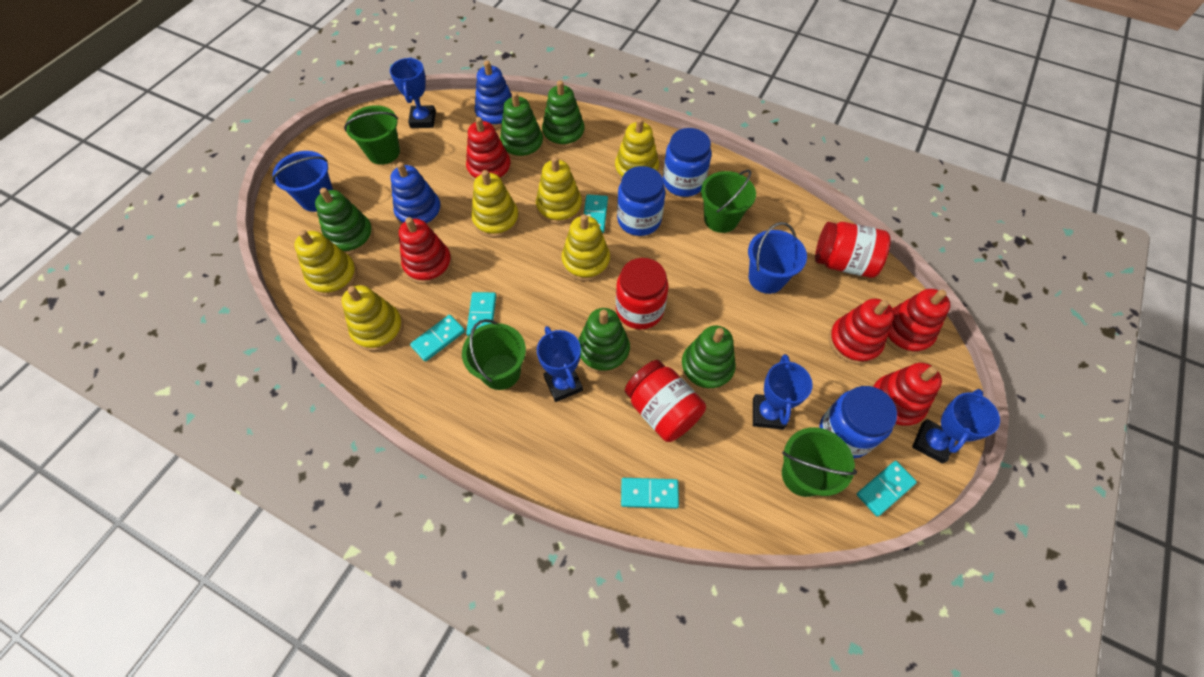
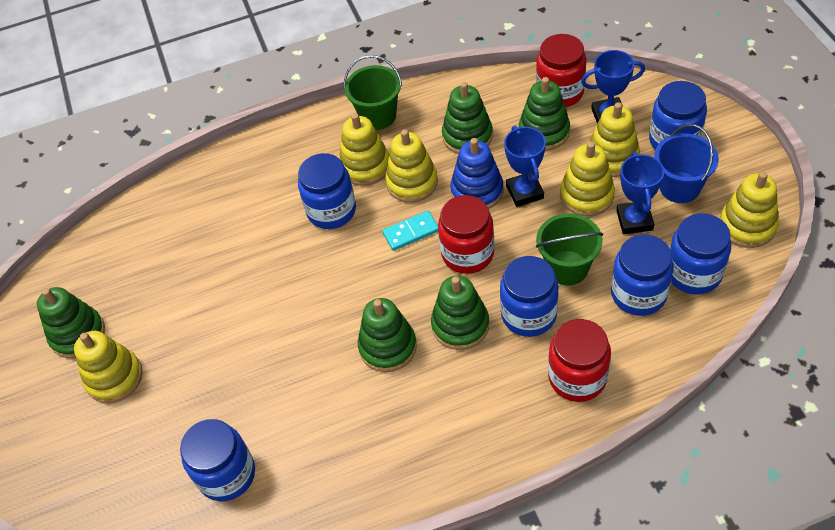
blue bucket: [272,151,333,212] [748,222,807,294] = 2 -> [654,124,719,203] = 1
blue jar: [617,166,665,236] [663,128,712,197] [819,386,897,458] = 3 -> [180,419,255,501] [298,153,356,229] [500,256,559,337] [611,235,674,316] [649,81,707,149] [670,213,731,295] = 6
blue stacking toy: [391,162,442,227] [475,60,512,129] = 2 -> [450,138,503,209] = 1
blue trophy: [390,57,436,128] [537,326,583,402] [753,354,813,430] [912,389,1000,464] = 4 -> [504,126,546,207] [581,50,645,123] [616,152,664,234] = 3
green bucket: [344,105,400,165] [462,319,526,390] [701,170,756,233] [782,427,857,497] = 4 -> [344,55,402,130] [536,213,603,286] = 2
red stacking toy: [399,217,452,284] [466,117,512,181] [829,299,894,365] [872,363,942,429] [886,289,950,355] = 5 -> none = 0
turquoise domino: [410,315,465,362] [466,292,496,336] [584,194,608,233] [621,478,679,509] [857,461,917,516] = 5 -> [382,211,439,251] = 1

